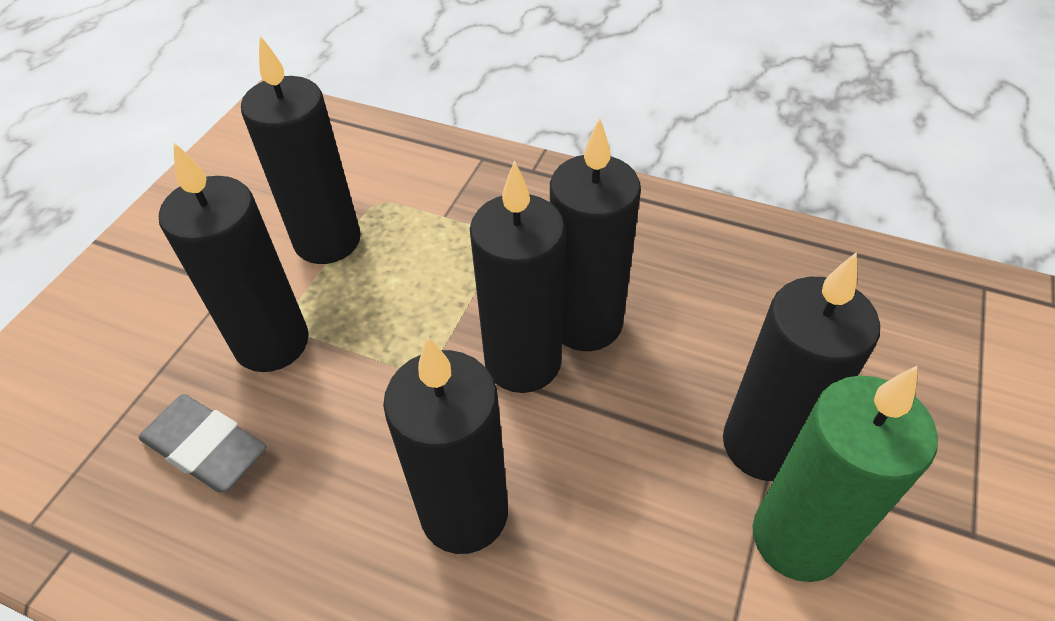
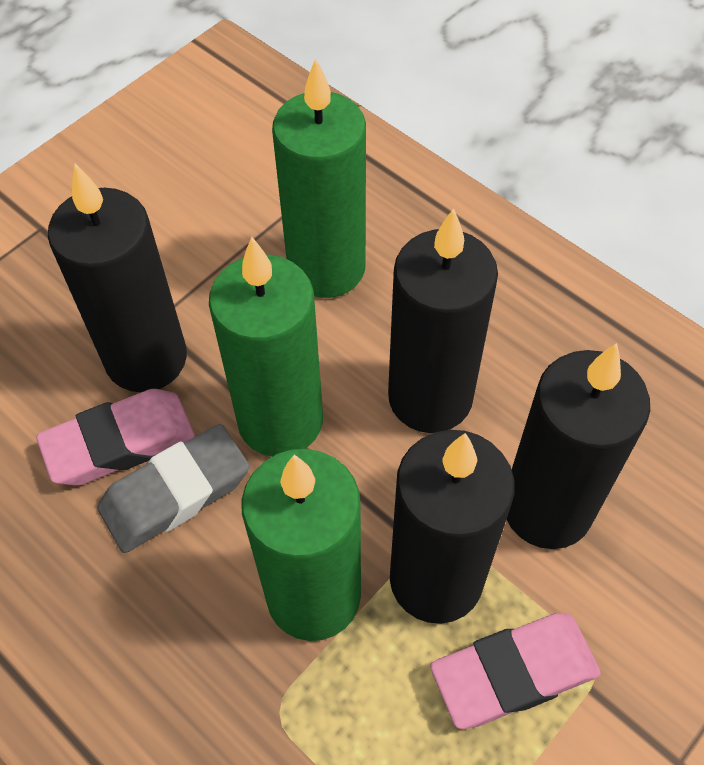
black candle: [159,141,309,372] [241,36,361,264] [383,336,508,554] [470,160,565,393] [550,118,641,351] [723,252,880,481] = 6 -> [48,164,187,392] [388,208,498,433] [390,430,514,624] [507,343,650,549] = 4
green candle: [753,366,938,582] = 1 -> [209,237,323,457] [242,449,361,641] [272,58,366,298] = 3
pink eraser: none = 0 -> [36,389,195,486] [430,613,601,729] = 2

